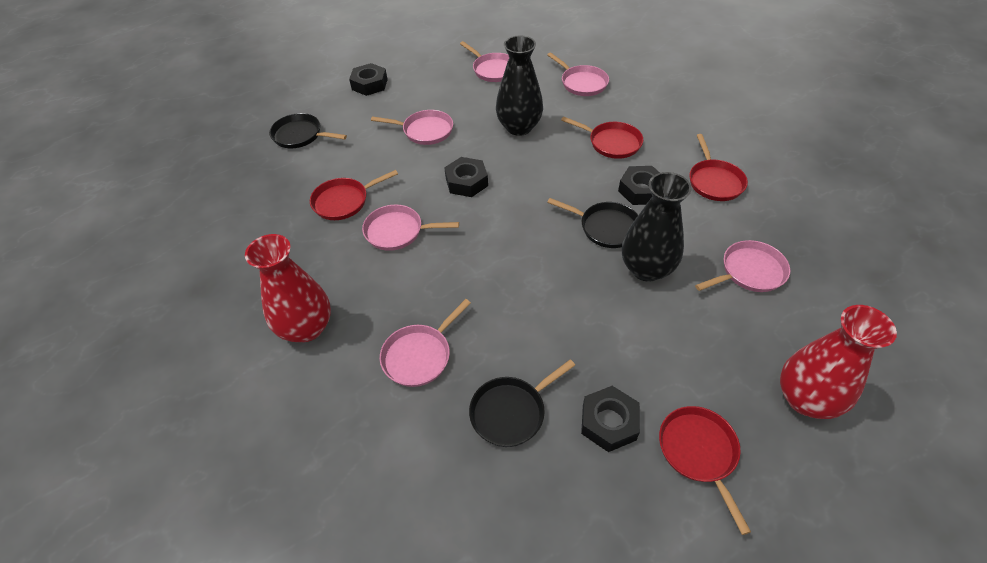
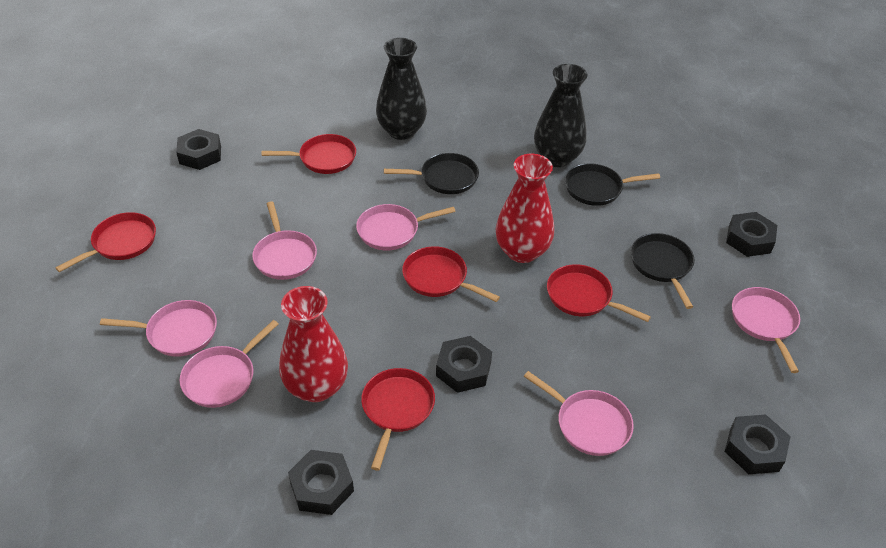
black nut: [349,63,388,96] [444,157,488,197] [581,386,640,452] [618,166,660,205] = 4 -> [176,129,221,170] [288,450,354,515] [436,336,492,393] [725,415,791,474] [726,212,777,257] = 5
red pan: [310,170,398,220] [561,116,643,159] [659,406,751,535] [689,134,748,201] = 4 -> [55,212,156,272] [262,134,356,174] [361,368,435,471] [402,246,500,302] [547,264,651,322] = 5

